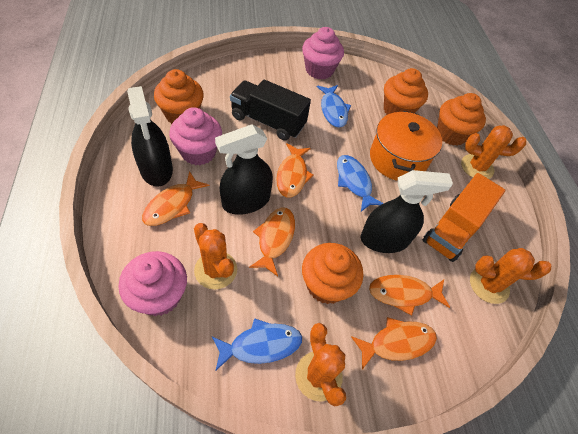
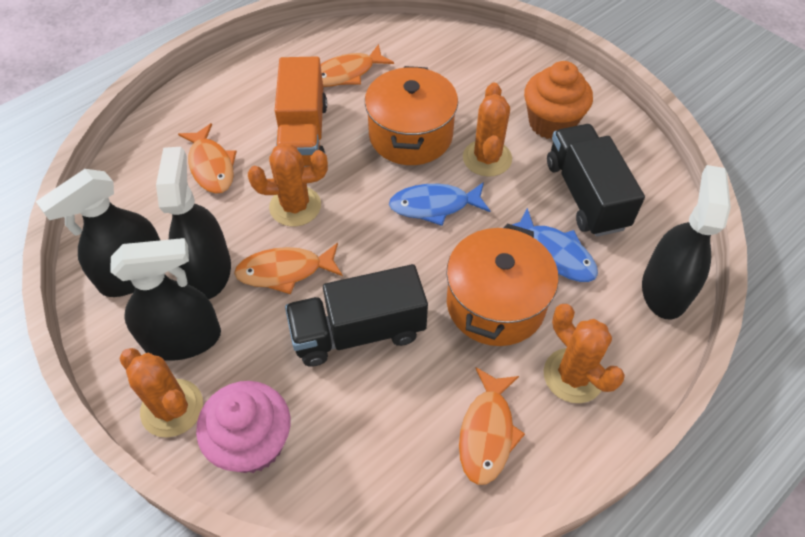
black spray bottle: [127,86,173,187] [215,124,273,215] [361,170,453,253] = 3 -> [36,169,160,297] [110,238,221,361] [156,147,231,299] [642,165,731,319] = 4
black truck: [230,80,311,141] = 1 -> [285,264,428,367] [547,124,645,237] = 2
blue fish: [212,318,302,371] [317,85,351,128] [337,155,384,212] = 3 -> [389,182,490,226] [503,208,598,282] = 2
orange cupcake: [154,69,204,124] [302,243,363,304] [384,68,428,115] [437,93,486,146] = 4 -> [524,61,593,139] = 1
orange fish: [142,171,210,226] [249,207,295,276] [276,143,314,198] [351,317,437,369] [369,275,450,316] = 5 -> [178,123,237,194] [234,243,343,294] [321,44,394,87] [459,367,525,485] = 4
orange pot: [370,111,442,181] = 1 -> [365,66,458,165] [446,223,559,346] = 2
pink cupcake: [119,251,187,316] [169,107,222,165] [302,27,344,80] = 3 -> [196,381,290,473] = 1

